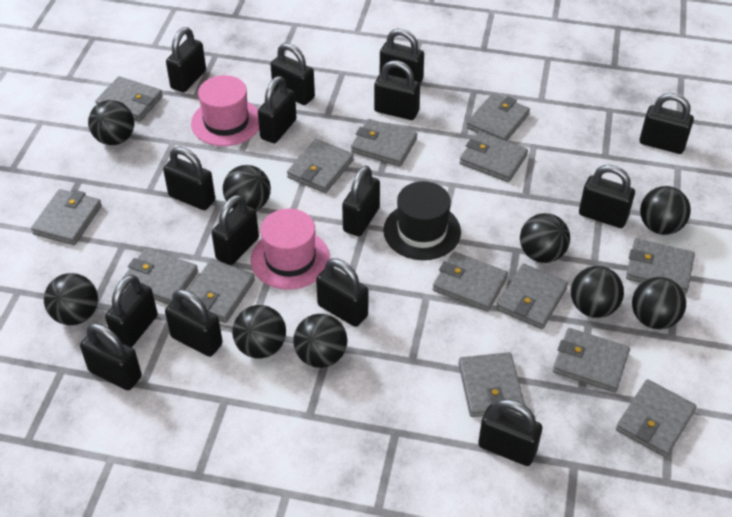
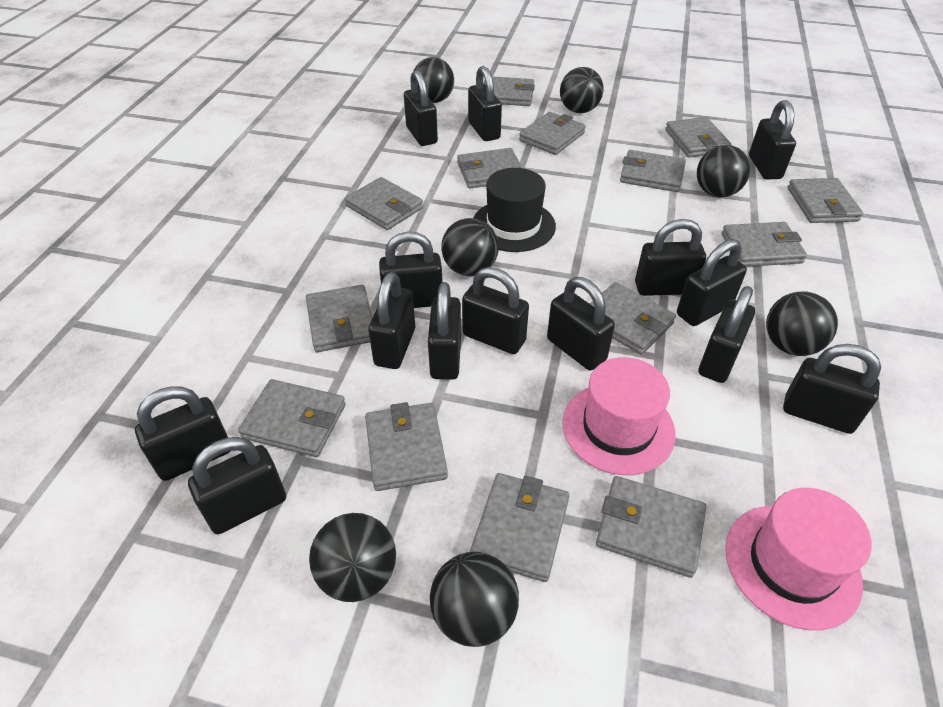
black ball: [44,273,98,325] [88,100,134,145] [223,165,271,211] [232,305,286,359] [293,314,347,368] [520,213,570,263] [571,266,624,318] [632,277,686,329] [640,186,691,235] = 9 -> [309,513,396,602] [414,57,454,103] [430,552,519,647] [441,218,499,276] [560,67,604,113] [697,145,751,197] [766,291,838,356] = 7
black padlock: [80,323,142,390] [105,274,158,348] [163,147,215,210] [165,289,223,357] [166,27,206,92] [212,195,259,265] [258,76,296,143] [270,43,315,105] [316,259,368,327] [342,166,380,236] [374,60,420,120] [380,29,424,83] [478,399,542,466] [579,165,635,228] [640,93,694,154] = 15 -> [135,386,231,481] [188,437,286,534] [368,272,415,369] [379,232,442,308] [404,70,438,146] [428,282,461,380] [462,267,529,354] [468,66,502,141] [547,277,615,371] [635,219,706,296] [677,239,747,326] [699,286,755,383] [749,100,796,180] [783,344,881,434] = 14

